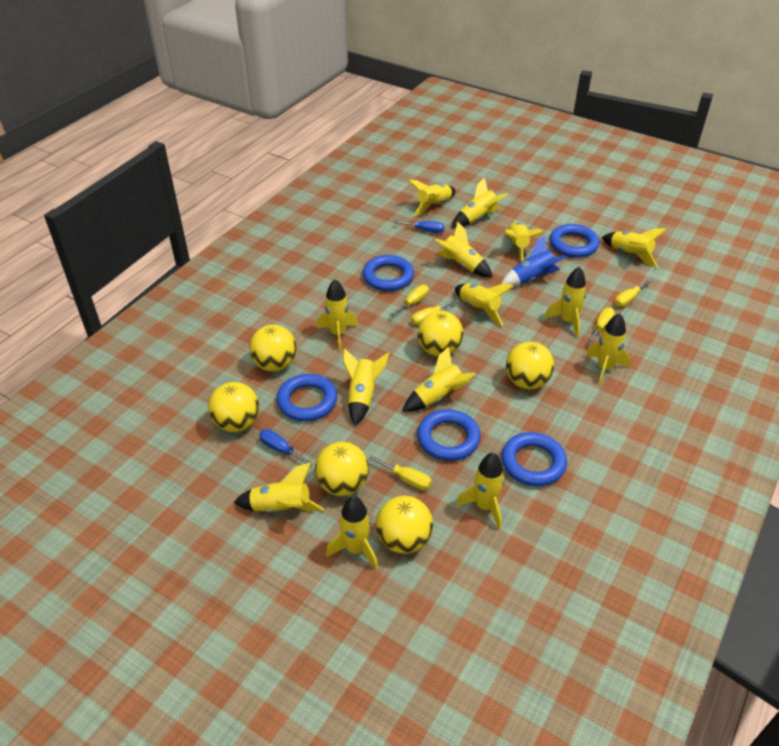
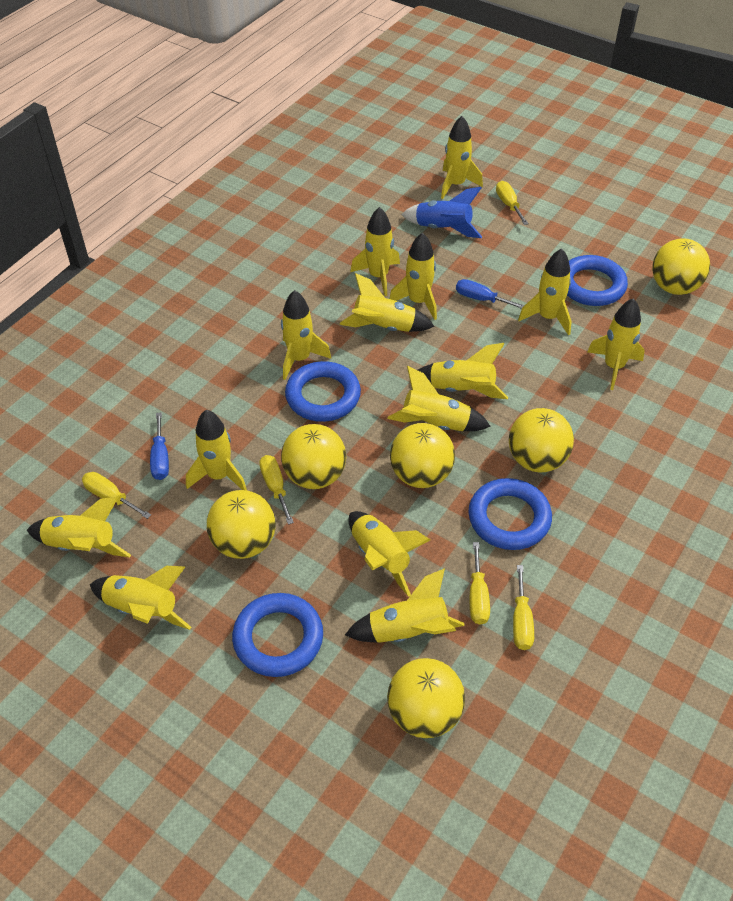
blue ring: [276,374,337,421] [363,255,414,291] [417,409,481,461] [501,432,567,486] [550,224,600,258] = 5 -> [232,593,323,677] [285,361,361,422] [468,478,552,550] [567,255,628,306] = 4

